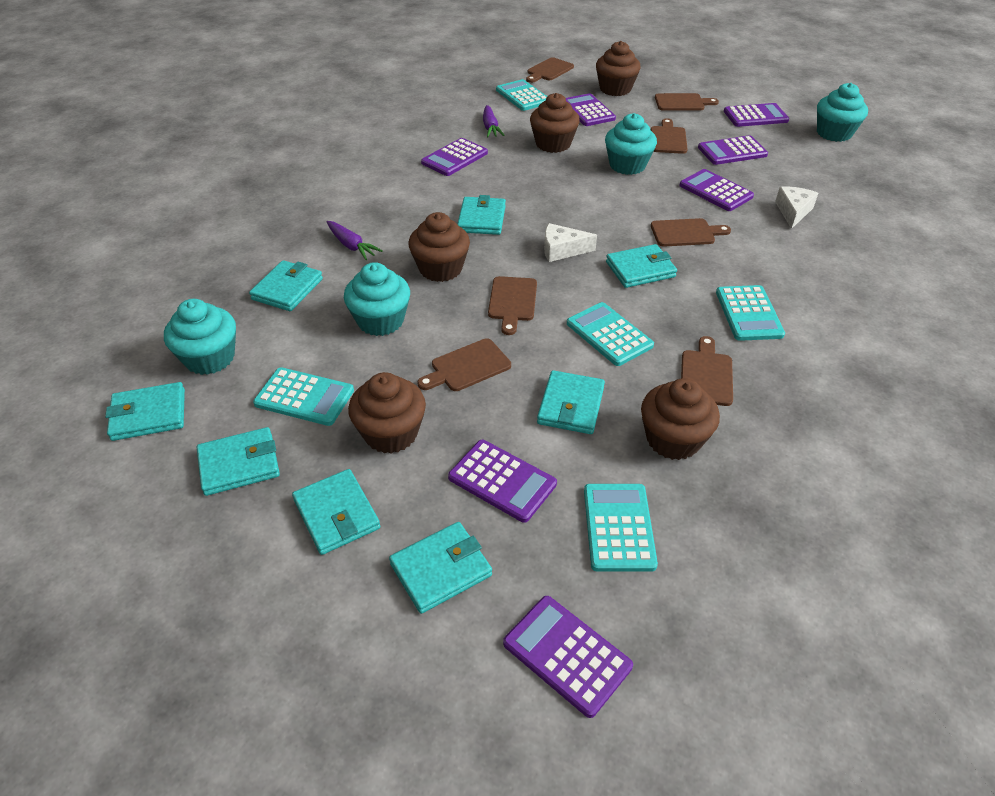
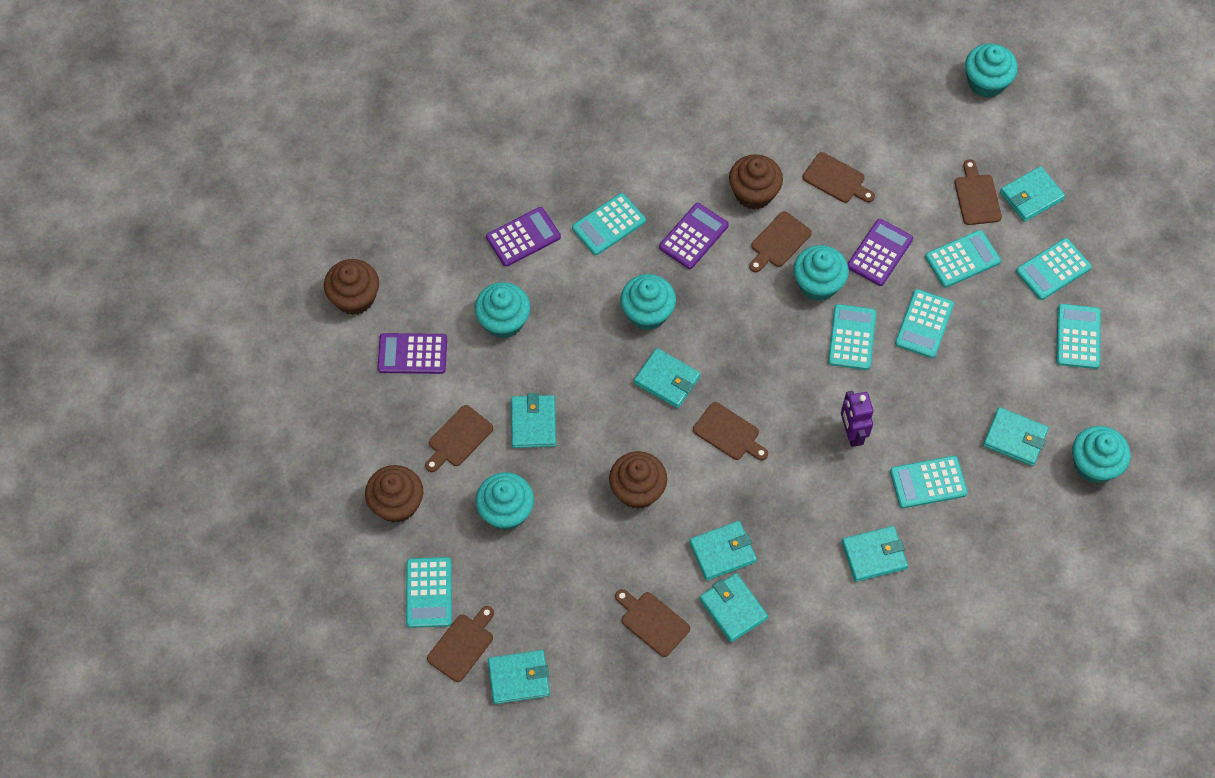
brown cupcake: [348,372,426,454] [408,212,470,282] [530,93,580,153] [596,41,641,96] [641,378,720,460] = 5 -> [324,259,379,315] [365,465,423,523] [609,451,667,509] [729,154,783,210] = 4
purple calculator: [421,138,488,176] [448,440,557,523] [503,596,633,718] [566,93,616,126] [679,169,754,211] [698,135,768,165] [724,103,789,127] = 7 -> [377,333,447,374] [486,207,561,267] [659,203,729,269] [848,219,913,286] = 4
purple carrot: [327,221,383,260] [483,105,505,137] = 2 -> none = 0
purple robot: none = 0 -> [841,391,873,447] = 1
turquoise calculator: [253,367,354,426] [496,79,547,111] [567,302,654,366] [584,484,658,572] [716,285,785,341] = 5 -> [406,557,452,628] [572,193,646,255] [828,304,876,370] [890,456,968,508] [895,289,954,358] [925,230,1001,288] [1016,238,1092,300] [1056,304,1101,369] = 8
turquoise cupcake: [164,299,236,375] [344,262,410,336] [605,113,657,175] [817,83,868,142] = 4 -> [475,282,530,338] [476,472,534,530] [620,274,676,330] [793,245,849,301] [965,44,1018,98] [1072,426,1130,483] = 6
white cheese: [544,223,597,262] [775,186,818,229] = 2 -> none = 0

